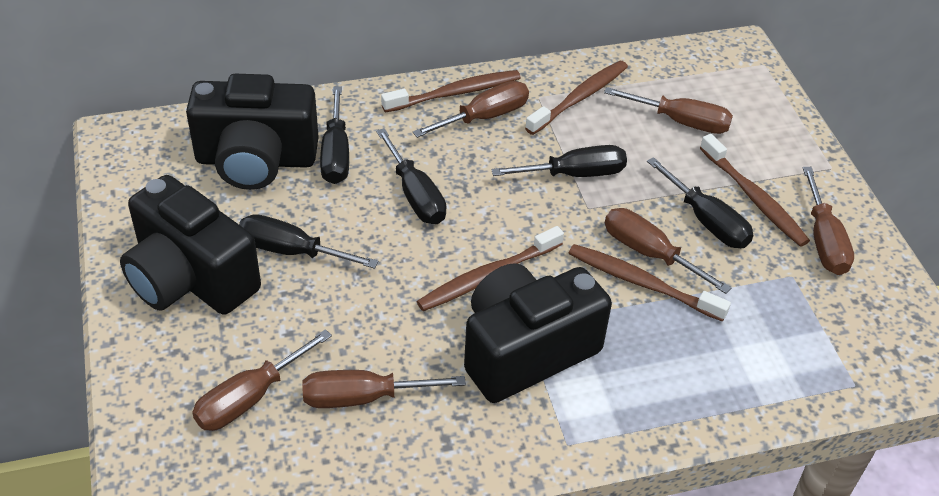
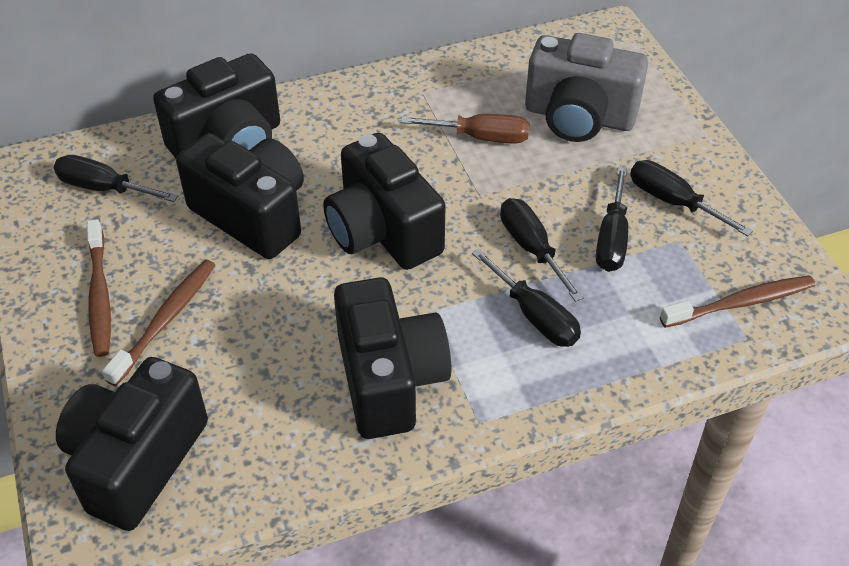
black camera: [120,175,261,315] [186,74,319,190] [464,263,612,403] = 3 -> [56,357,208,531] [153,53,280,158] [176,133,304,259] [323,133,446,270] [334,277,451,439] = 5
brown screwdriver: [192,329,332,431] [302,370,466,408] [413,81,529,138] [604,87,733,134] [605,208,731,294] [802,167,854,275] = 6 -> [401,114,529,144] = 1
brown toothbrush: [381,70,521,113] [416,226,564,311] [525,61,628,135] [568,244,731,322] [700,134,810,247] = 5 -> [87,219,111,357] [102,260,216,386] [660,275,815,328] = 3
grey camera: none = 0 -> [525,33,648,142] = 1

